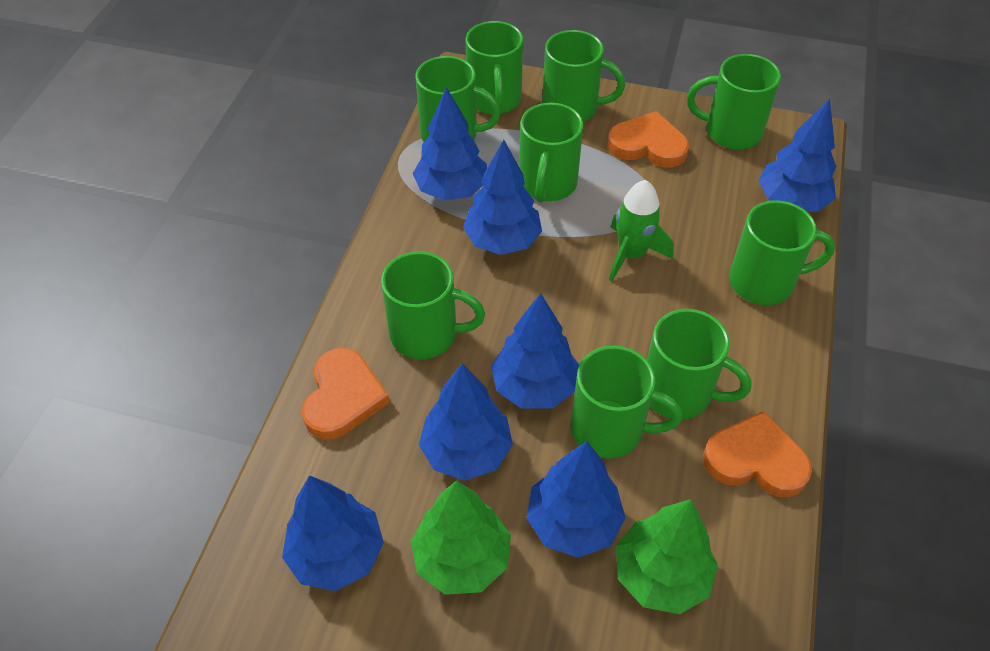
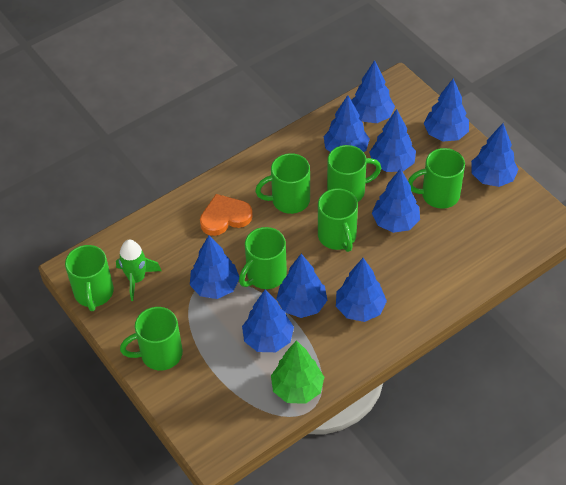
blue tree: [282,475,384,591] [413,87,487,201] [419,363,513,480] [463,139,542,255] [491,293,579,409] [527,441,626,558] [758,99,837,212] = 7 -> [190,235,239,299] [242,289,294,352] [276,254,327,318] [324,95,370,152] [336,258,387,322] [351,60,395,123] [369,109,416,172] [372,168,420,233] [424,79,469,142] [471,123,519,187] = 10
green mug: [381,251,485,359] [415,56,501,142] [466,21,523,114] [519,103,583,202] [542,30,625,122] [571,345,682,459] [647,309,752,420] [687,54,781,149] [729,200,835,305] = 9 -> [65,245,114,311] [120,307,183,370] [239,227,287,289] [255,153,310,214] [318,189,358,252] [327,145,381,202] [408,148,465,209] = 7
green tree: [410,481,511,595] [616,499,718,614] = 2 -> [271,340,324,404] = 1
orange heart: [302,348,390,440] [608,111,689,168] [703,411,812,497] = 3 -> [200,194,253,236] = 1

